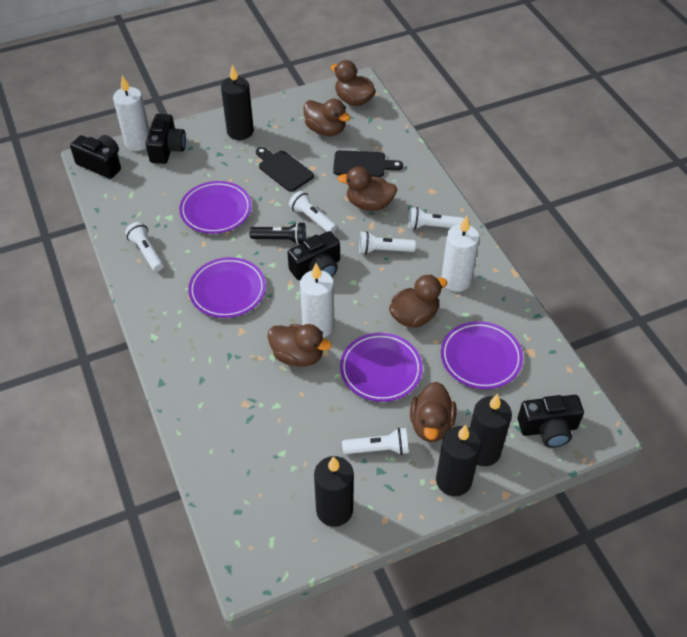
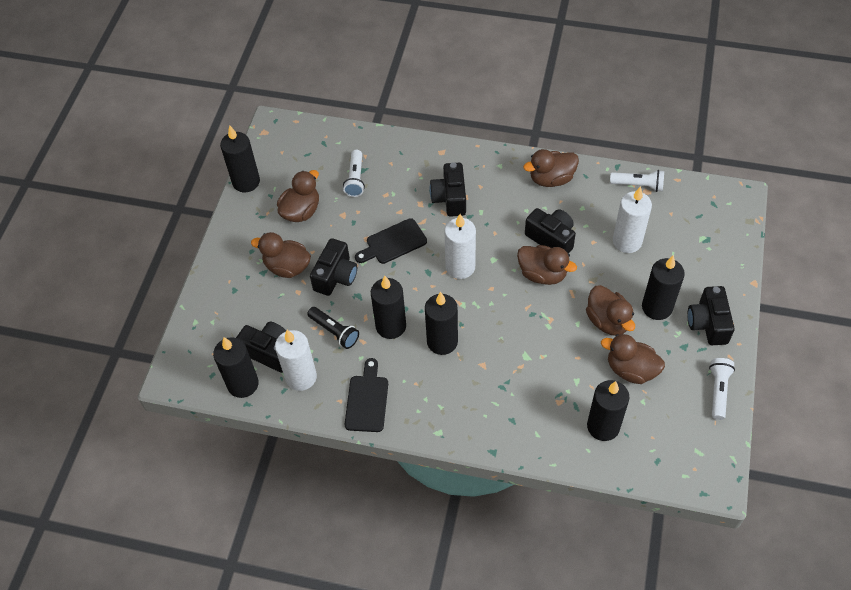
black camera: [70,135,121,179] [146,114,186,164] [288,231,340,280] [518,395,584,448] = 4 -> [236,322,286,373] [310,238,357,296] [430,162,466,217] [525,208,576,254] [687,286,735,345] = 5
black candle: [221,64,254,140] [314,456,354,527] [436,425,481,496] [470,394,512,466] = 4 -> [213,337,259,398] [220,126,260,192] [371,276,406,339] [425,292,458,355] [587,380,629,441] [642,255,685,320] = 6
purple plate: [179,181,252,234] [188,257,266,318] [340,333,423,402] [441,321,523,389] = 4 -> none = 0
white flashlight: [125,222,164,272] [289,191,337,233] [342,428,409,455] [359,231,416,254] [408,207,464,230] = 5 -> [343,150,365,197] [610,170,664,192] [709,358,735,420] = 3

